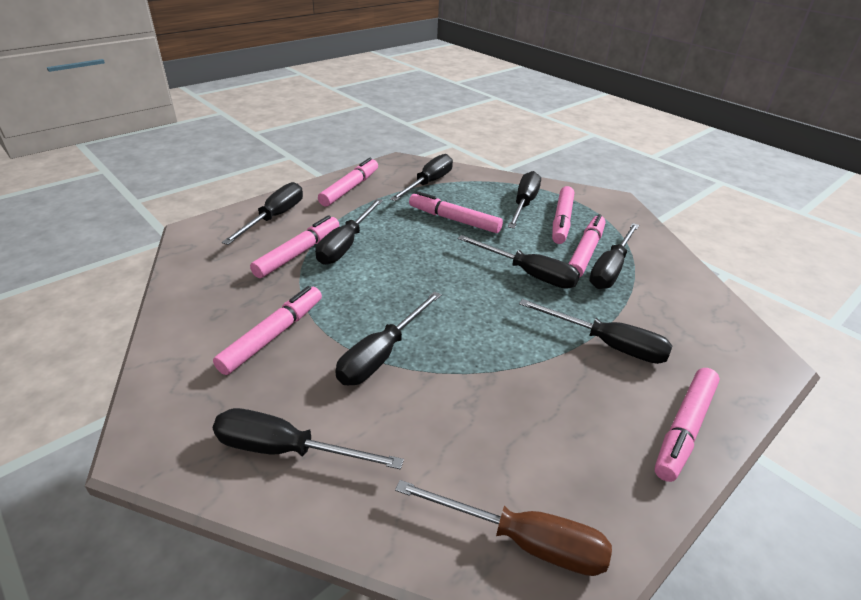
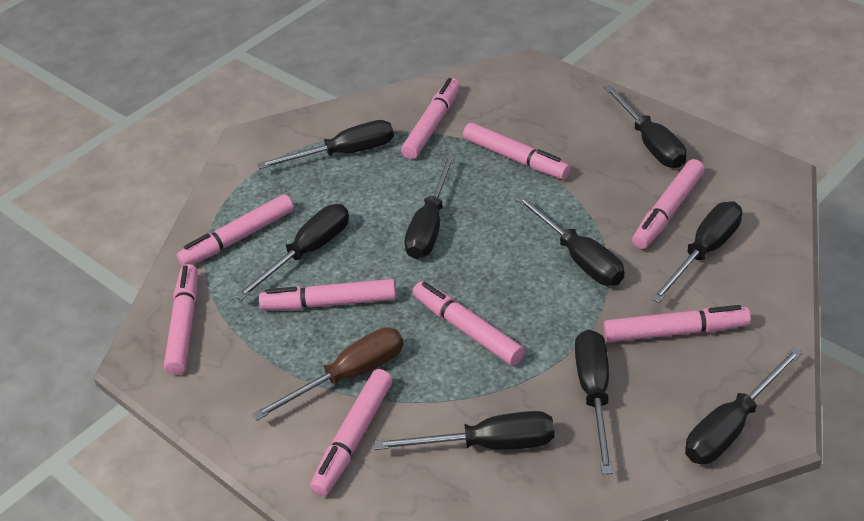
pink marker: [213,286,322,375] [250,215,339,278] [318,157,378,207] [409,191,503,233] [552,186,574,244] [569,214,605,278] [654,368,720,482] = 7 -> [164,264,198,375] [177,194,294,266] [259,279,397,310] [310,369,393,496] [401,78,460,159] [413,281,525,366] [463,123,571,179] [604,305,751,342] [632,159,704,249] = 9

